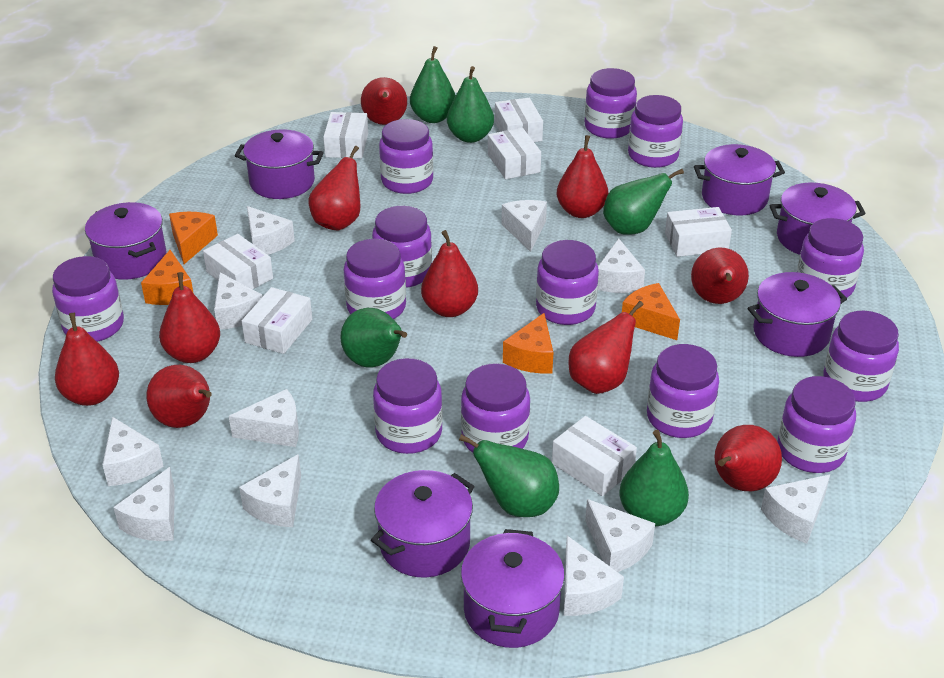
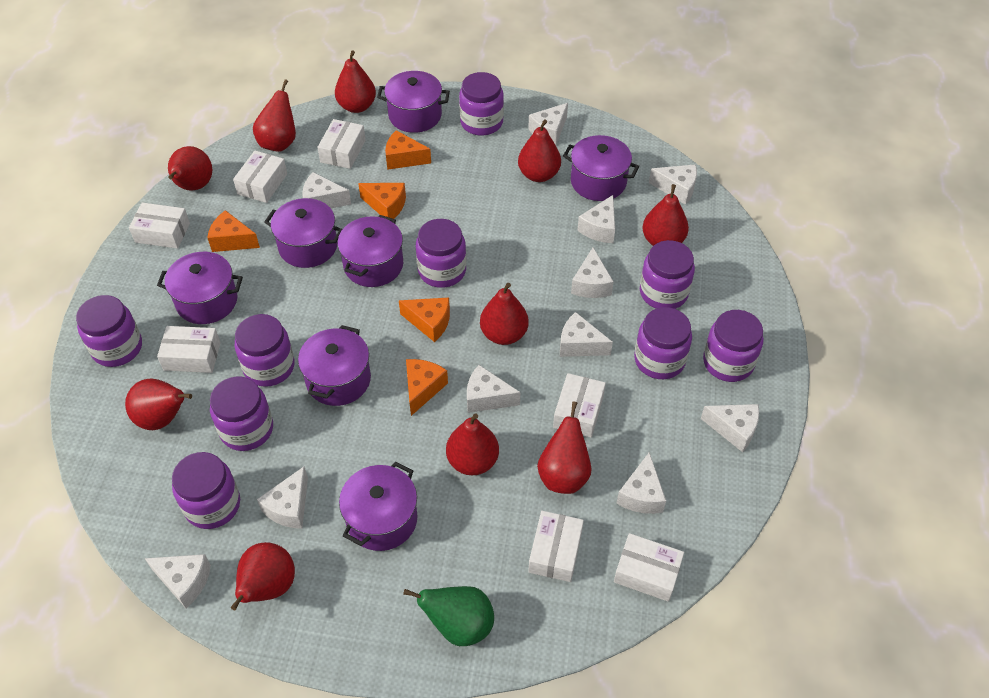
green pear: [340,308,407,368] [410,46,456,123] [447,66,494,143] [459,434,559,517] [603,169,684,235] [619,430,689,526] = 6 -> [403,586,494,646] = 1
orange cheese: [141,250,193,305] [169,212,218,264] [503,313,554,373] [622,283,680,340] = 4 -> [207,210,260,252] [358,183,406,219] [385,130,431,170] [399,297,450,342] [406,359,448,416] = 5
purple jar: [52,256,124,342] [344,239,406,319] [372,206,432,288] [373,358,443,454] [379,119,433,194] [461,363,530,453] [536,240,599,325] [585,68,637,139] [628,95,683,168] [647,344,719,438] [778,376,856,473] [797,218,864,299] [823,311,899,402] = 13 -> [76,295,142,367] [172,452,240,529] [210,376,273,451] [234,314,295,387] [416,219,466,288] [459,72,504,136] [634,307,692,379] [640,240,695,309] [703,310,763,382] = 9

